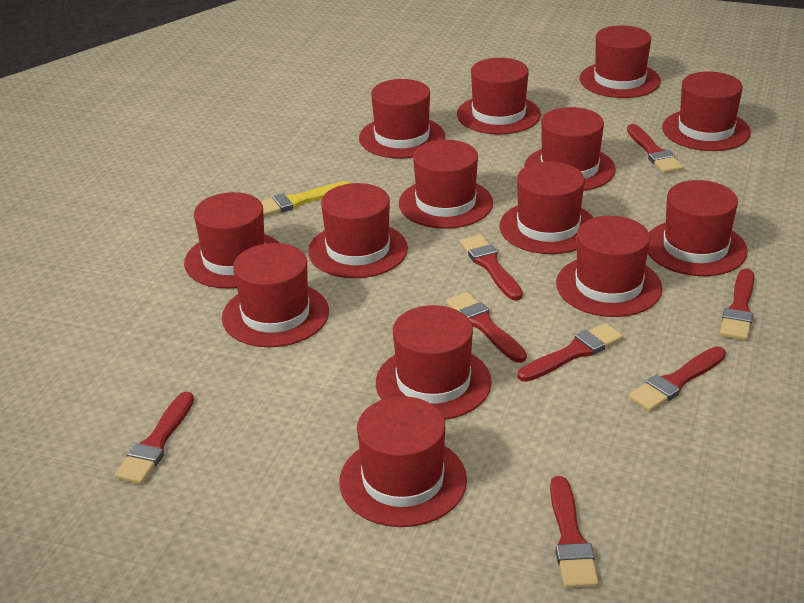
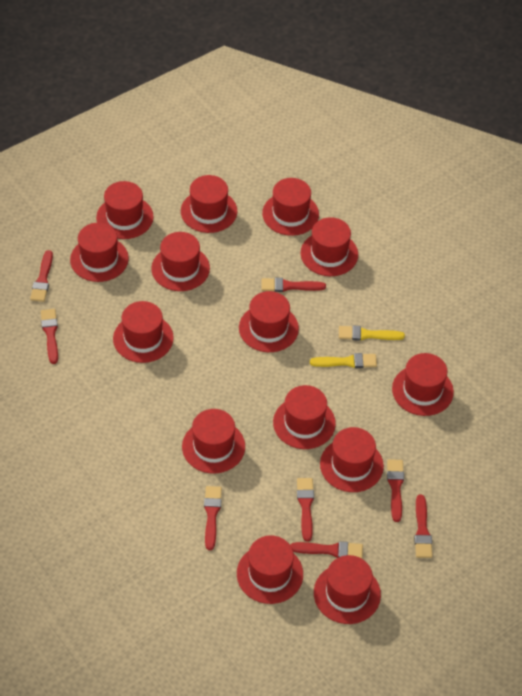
yellow brush: [260,181,350,216] = 1 -> [310,353,377,368] [339,326,405,341] = 2

